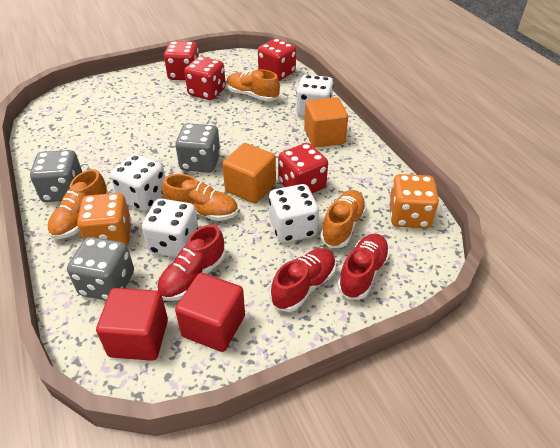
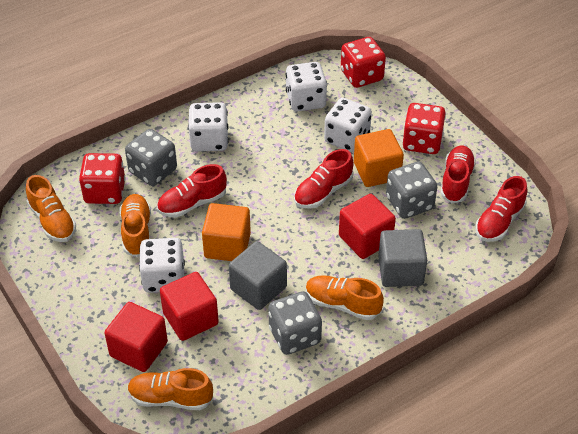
grey cube: none = 0 -> [229,241,287,310] [378,229,427,287] = 2
orange dice: [77,193,132,246] [389,174,439,228] = 2 -> none = 0
red cube: [96,288,168,361] [175,273,245,352] = 2 -> [105,302,168,372] [160,272,219,341] [339,194,396,259] = 3
red dice: [164,41,199,80] [184,56,226,100] [258,39,296,81] [278,143,328,193] = 4 -> [79,153,125,204] [341,37,386,88] [402,103,446,154] = 3
red shoe: [157,225,226,301] [270,248,336,312] [337,233,390,299] = 3 -> [157,164,227,218] [294,149,354,209] [440,145,476,203] [475,176,528,242] = 4

